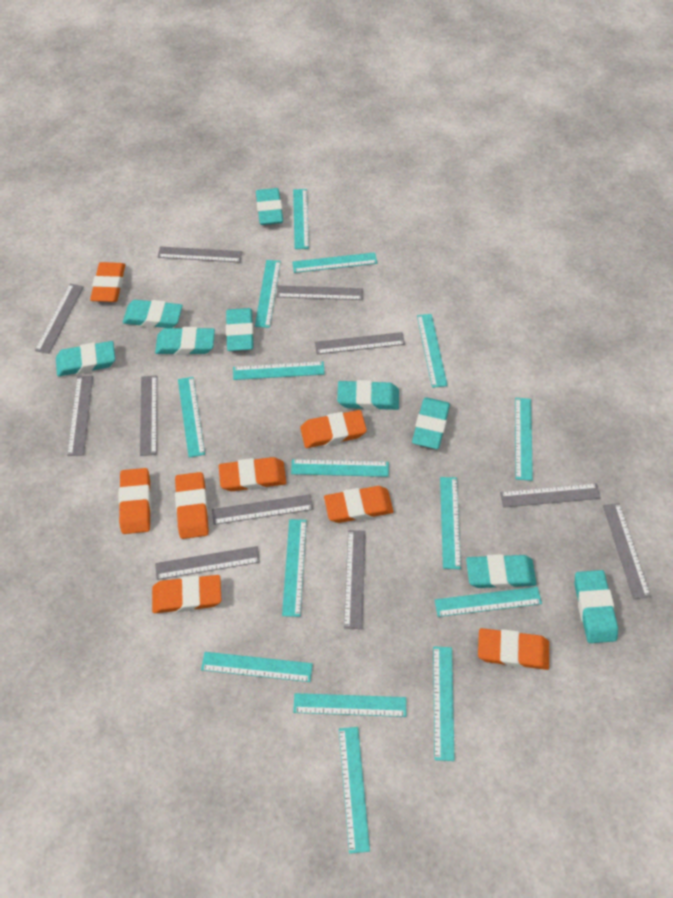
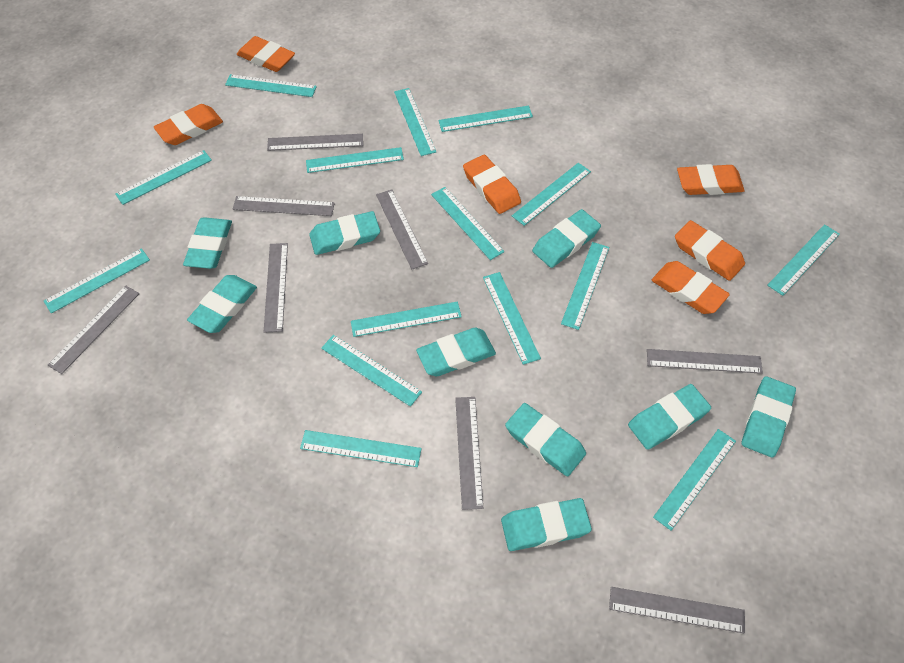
grey ruler: [35,284,84,354] [67,376,93,456] [140,375,157,456] [155,546,260,580] [158,247,242,262] [212,494,313,525] [276,286,363,300] [315,332,405,354] [344,530,366,629] [500,483,601,508] [603,503,651,599] = 11 -> [48,286,140,374] [233,196,335,216] [264,243,288,333] [267,134,363,151] [376,189,428,269] [455,397,483,510] [609,587,745,633] [647,349,763,374] = 8
orange eraser: [90,262,125,302] [118,468,151,534] [152,575,221,613] [175,472,209,539] [219,457,286,491] [300,410,367,448] [324,486,393,523] [478,628,549,670] = 8 -> [154,104,223,145] [237,36,295,72] [463,155,521,214] [652,261,730,314] [675,220,745,281] [677,164,745,195] = 6

